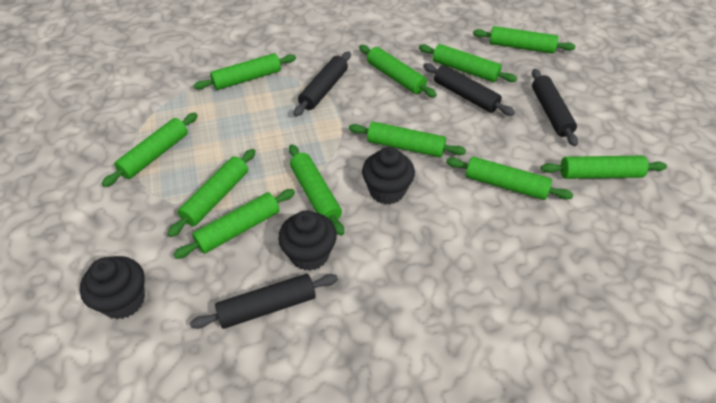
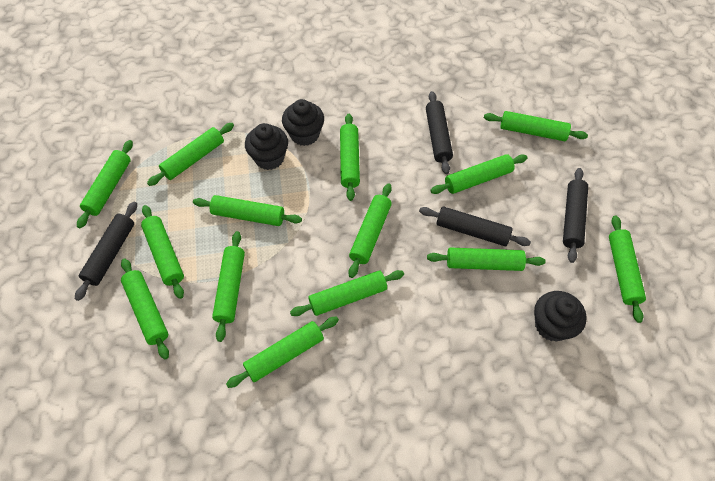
green rolling pin: [102,113,198,187] [168,149,255,237] [173,189,295,259] [193,53,296,90] [289,144,344,236] [349,122,466,157] [359,45,437,97] [419,44,517,82] [446,157,573,200] [473,26,576,54] [541,156,667,179] = 11 -> [77,140,133,228] [121,258,169,359] [141,205,184,299] [147,123,234,186] [193,195,302,226] [212,231,245,342] [226,316,339,388] [290,270,404,316] [340,114,360,201] [349,183,392,278] [427,248,546,271] [430,154,528,194] [484,111,588,141] [609,215,646,323] = 14

